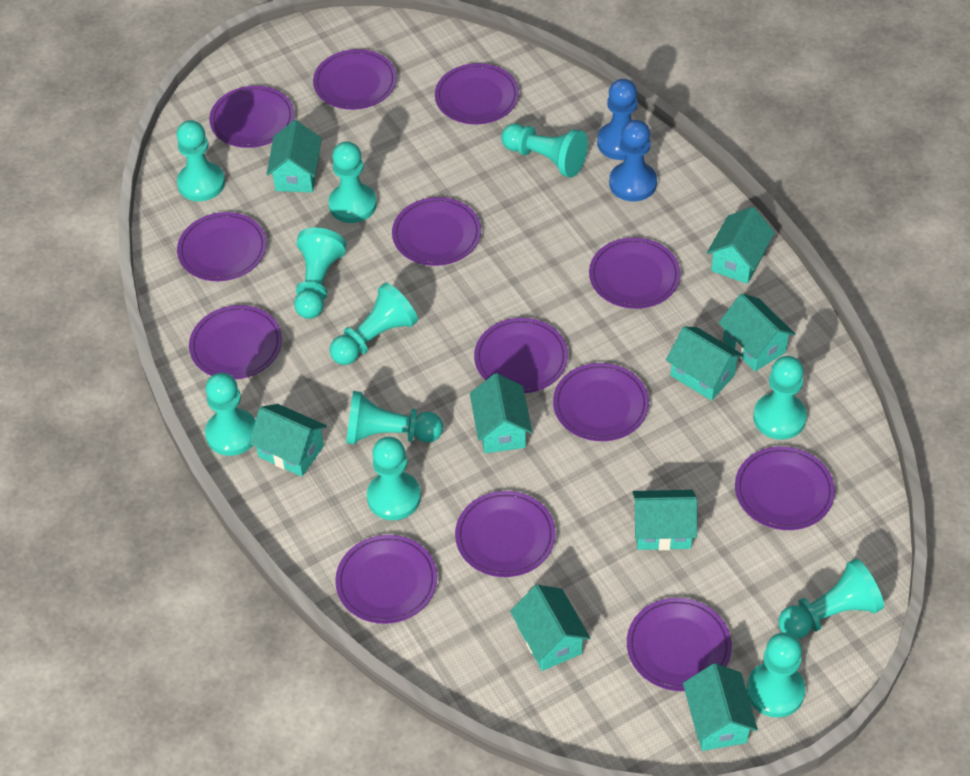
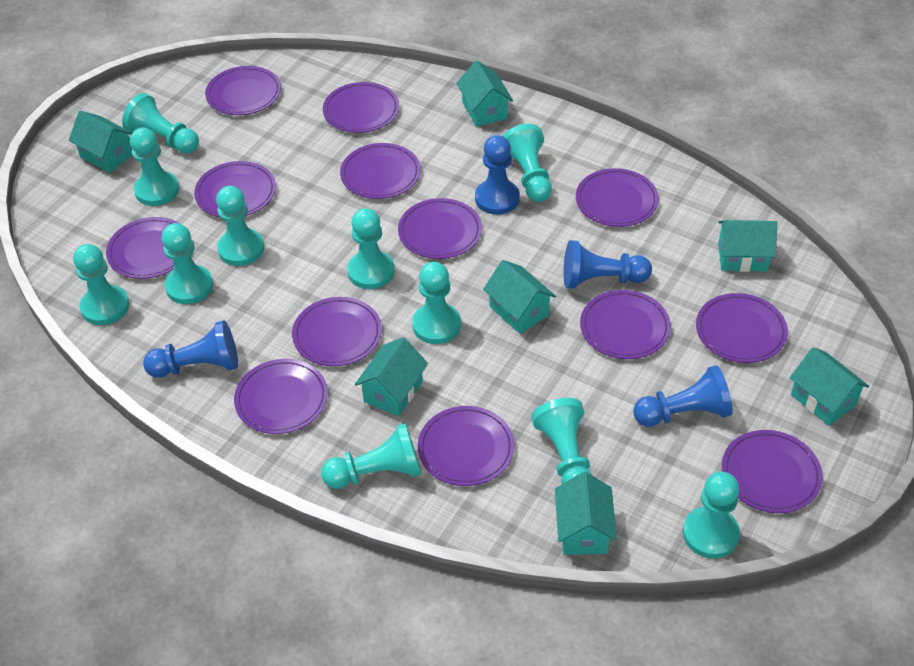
blue pawn: [597,79,637,160] [609,120,657,201] = 2 -> [143,320,238,378] [475,135,520,215] [563,240,652,289] [633,365,733,427] = 4
turquoise house: [249,404,327,477] [267,120,322,192] [470,373,532,453] [510,585,590,671] [632,490,697,550] [666,326,744,401] [683,663,758,751] [707,207,775,284] [718,293,795,371] = 9 -> [69,111,132,173] [355,337,428,416] [456,61,513,127] [483,260,556,334] [555,472,617,555] [718,220,777,272] [790,347,869,426] = 7

